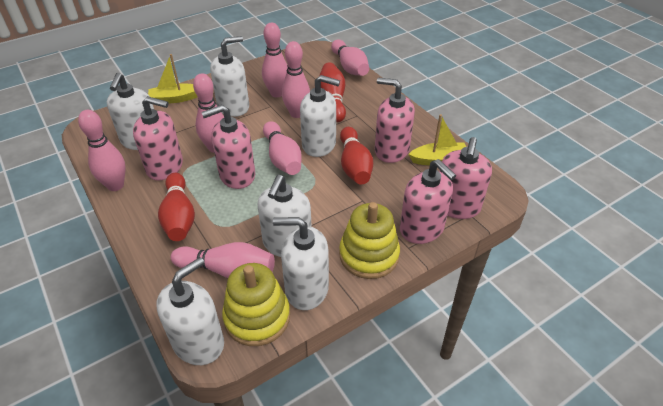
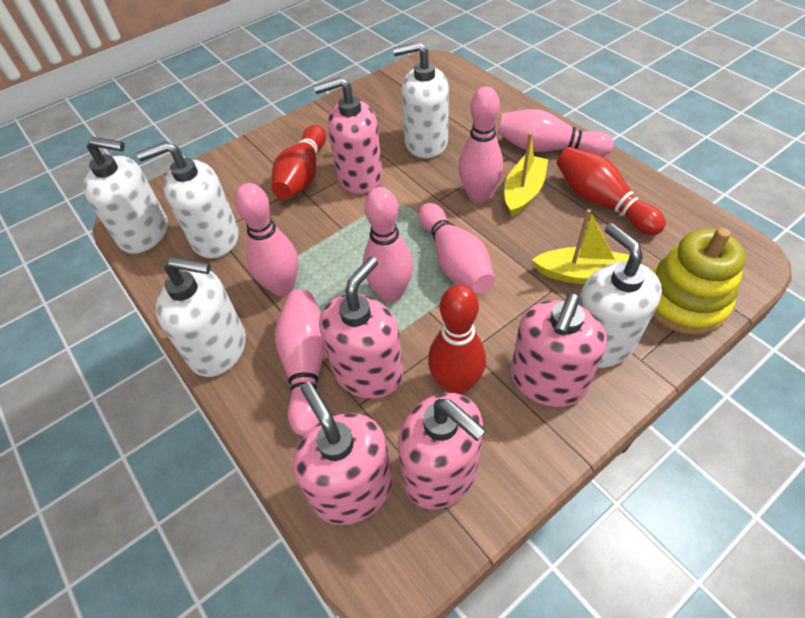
pink bowling pin: [78,110,126,191] [171,242,275,278] [193,73,224,153] [262,23,288,97] [263,121,302,175] [282,41,310,118] [331,39,369,76] = 7 -> [235,183,298,297] [275,290,326,436] [363,187,413,302] [418,203,495,294] [459,86,503,203] [498,109,614,156] = 6
white soap dispenser: [107,73,154,150] [156,257,224,365] [210,36,249,117] [258,175,312,257] [273,217,329,310] [300,75,340,157] = 6 -> [84,137,168,254] [136,141,239,258] [156,257,246,377] [393,42,449,158] [578,223,662,368] = 5
yellow stacking toy: [222,263,290,346] [339,202,400,279] = 2 -> [652,228,746,335] = 1

